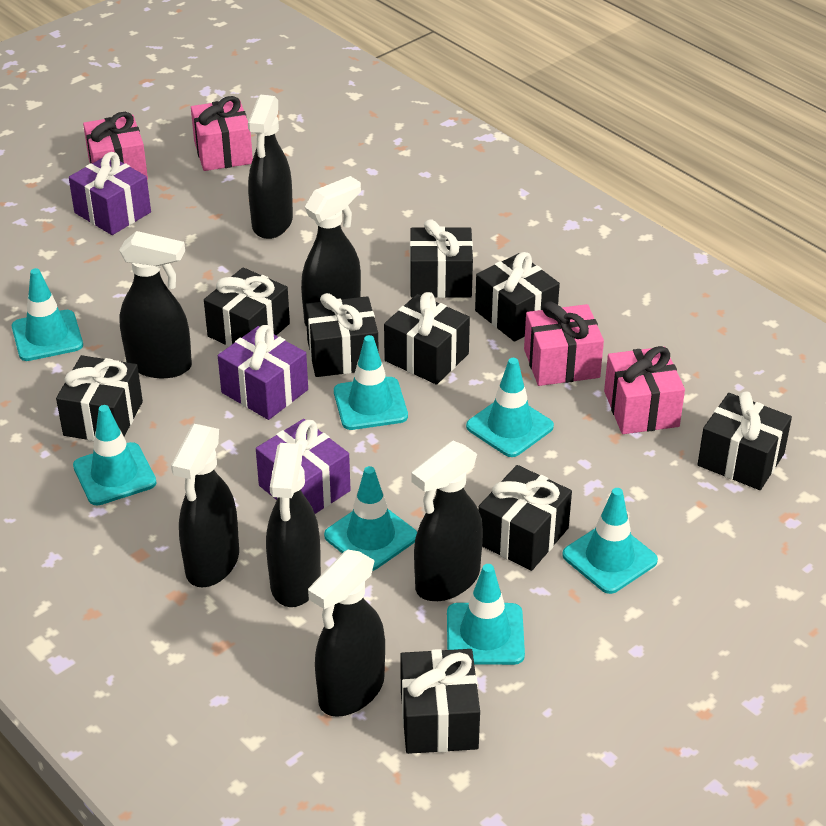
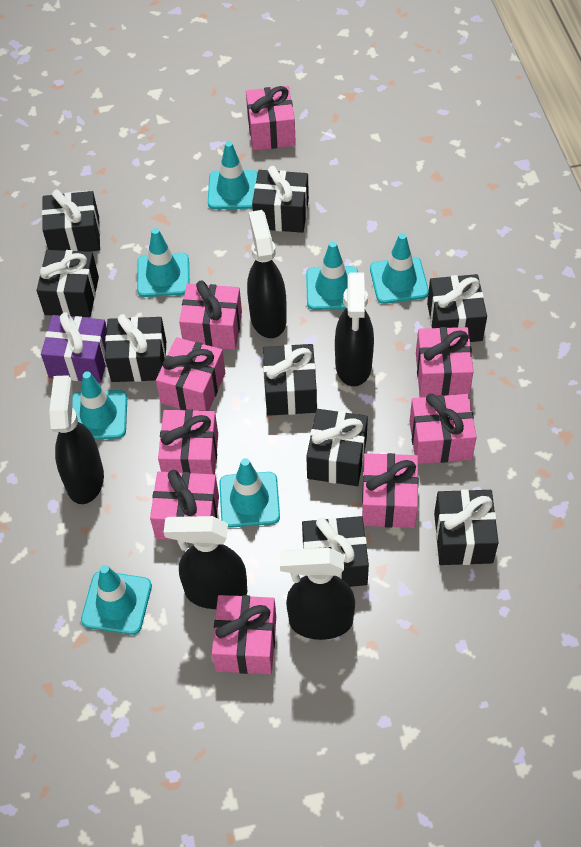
black spray bottle: [119,231,192,378] [171,424,239,587] [248,95,293,239] [266,443,321,607] [301,176,361,326] [308,550,385,717] [412,441,483,601] = 7 -> [49,375,104,504] [164,516,247,609] [247,210,287,338] [280,547,355,640] [335,273,374,386] = 5
pink gift: [83,112,148,180] [191,96,253,171] [524,301,604,386] [604,346,685,434] = 4 -> [150,470,219,540] [156,337,225,411] [158,409,218,474] [179,280,242,350] [212,595,276,674] [246,86,296,150] [362,453,419,528] [410,393,477,464] [416,327,474,397] = 9
purple gift: [69,152,151,235] [218,325,308,420] [256,419,351,514] = 3 -> [41,312,107,383] = 1

